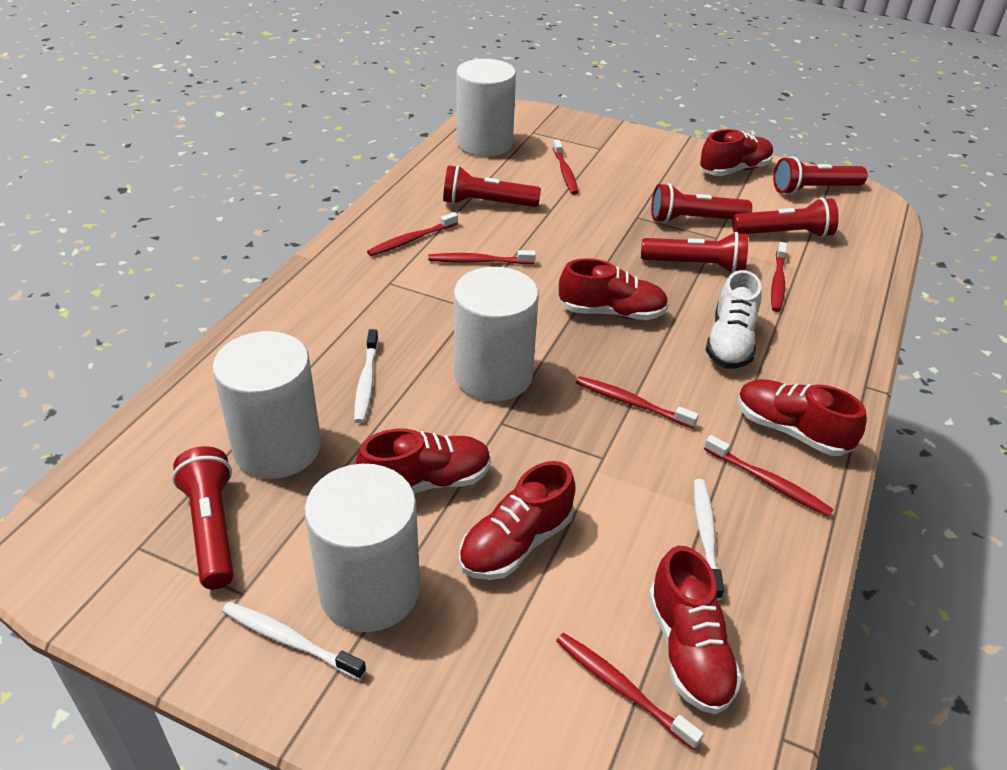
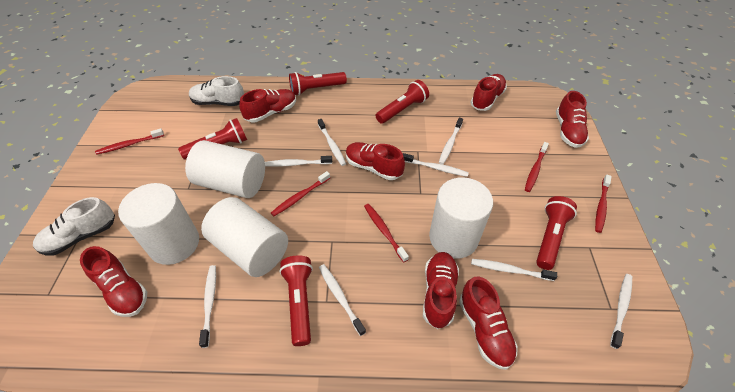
red flashlight: [172,446,234,590] [443,165,541,207] [641,232,748,273] [651,183,752,223] [732,197,839,238] [773,157,868,195] = 6 -> [178,118,247,160] [279,255,313,346] [289,72,347,95] [376,80,429,124] [536,196,577,270] = 5
red shoe: [356,429,491,493] [459,461,576,580] [559,258,669,320] [648,546,742,714] [699,129,774,176] [737,379,866,456] = 6 -> [80,246,147,317] [239,89,296,122] [346,142,405,180] [423,252,459,329] [459,276,518,370] [470,74,507,111] [556,91,589,148] = 7
red toothbrush: [367,212,458,256] [428,250,536,264] [553,140,579,195] [556,633,704,750] [576,376,699,429] [704,435,833,517] [771,242,787,312] = 7 -> [95,128,164,155] [271,171,330,217] [364,204,409,262] [525,142,549,192] [595,175,612,233] = 5
white shoe: [706,270,762,369] = 1 -> [33,197,115,256] [189,76,244,106] = 2
white toothbrush: [222,602,366,680] [354,329,378,423] [694,479,724,600] = 3 -> [199,265,216,348] [265,156,332,167] [318,119,346,166] [319,264,366,336] [403,153,469,177] [439,118,463,164] [471,259,557,281] [610,274,632,349] = 8

